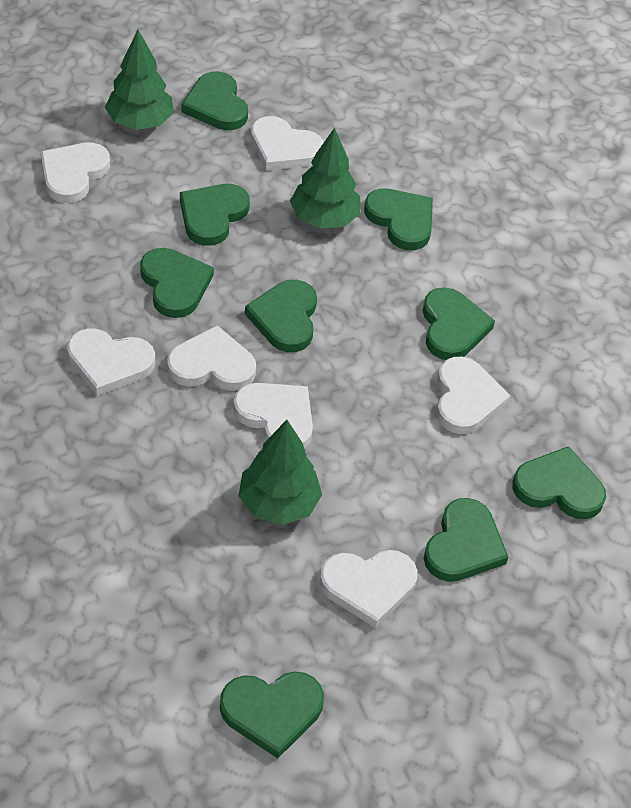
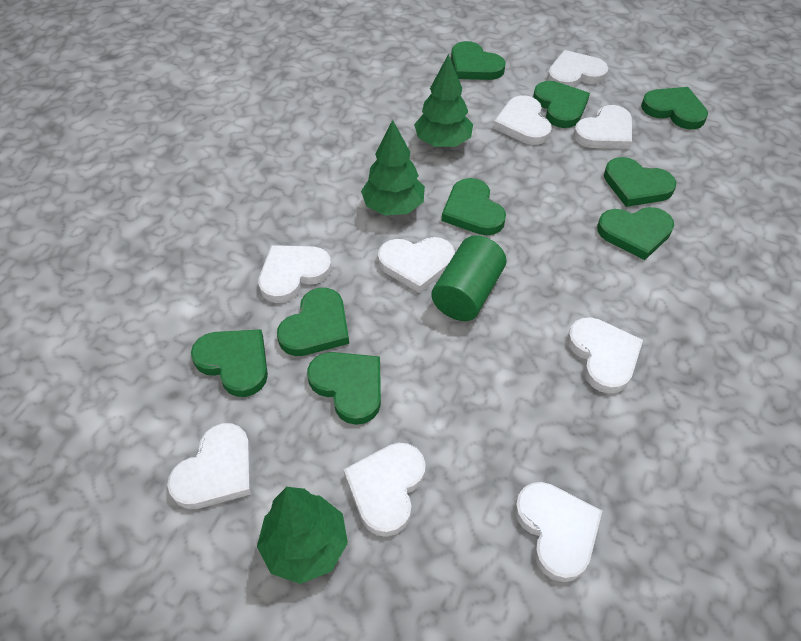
green cylinder: none = 0 -> [431,236,506,321] = 1
white heart: [41,142,110,203] [67,328,155,396] [167,325,256,391] [233,383,313,449] [251,116,324,171] [319,550,418,628] [436,357,511,434] = 7 -> [167,423,252,509] [258,245,332,303] [343,443,426,537] [378,237,455,293] [493,95,552,145] [515,482,602,582] [547,50,608,88] [567,317,643,394] [573,105,632,149] = 9

